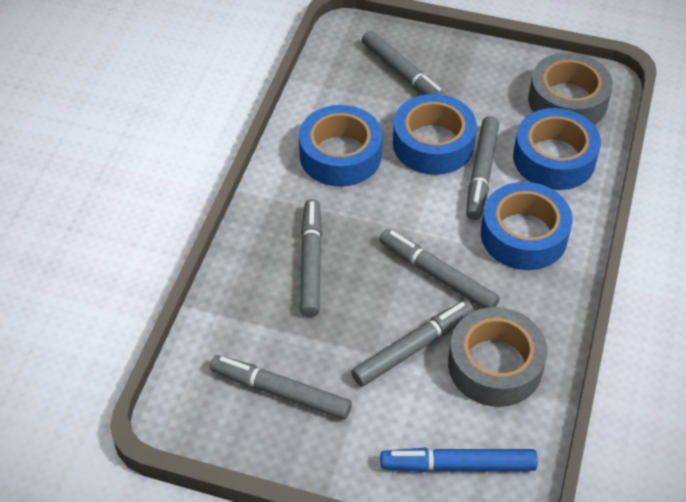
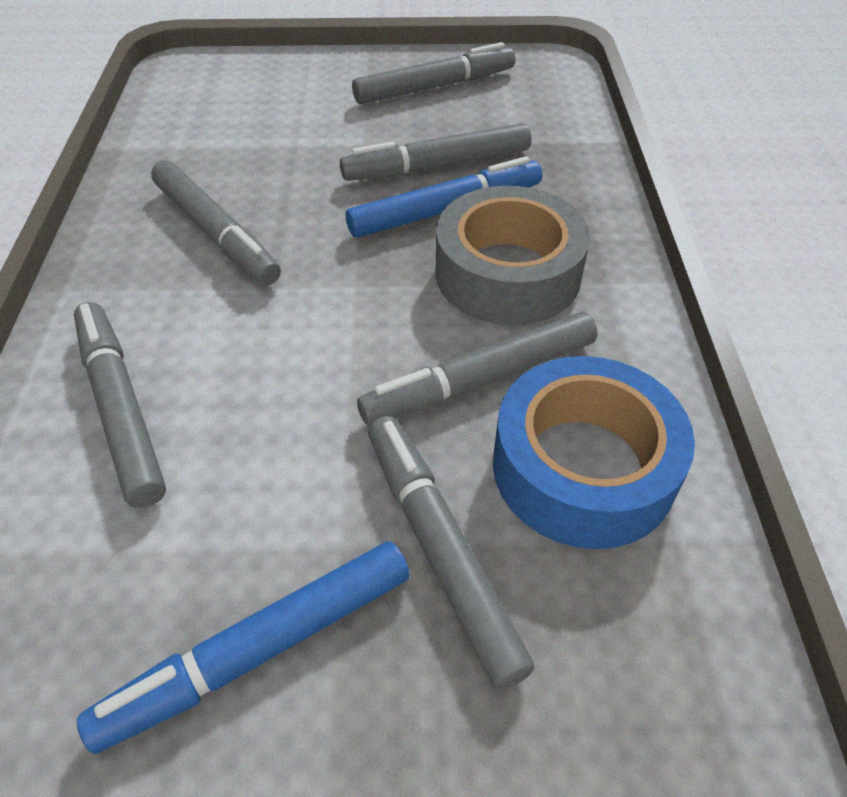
blue marker: [381,448,538,472] = 1 -> [77,542,410,754] [346,156,542,238] = 2
blue tape: [299,105,382,187] [393,94,477,175] [481,182,573,270] [513,108,601,190] = 4 -> [493,356,695,549] = 1
grey tape: [448,307,547,407] [528,53,613,125] = 2 -> [436,186,590,325] = 1

